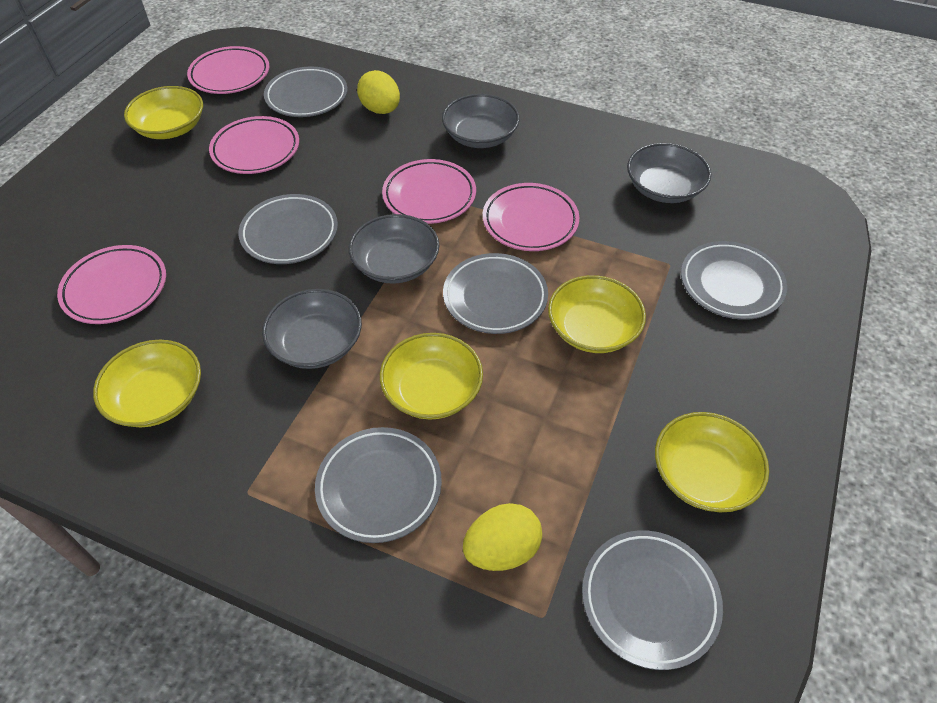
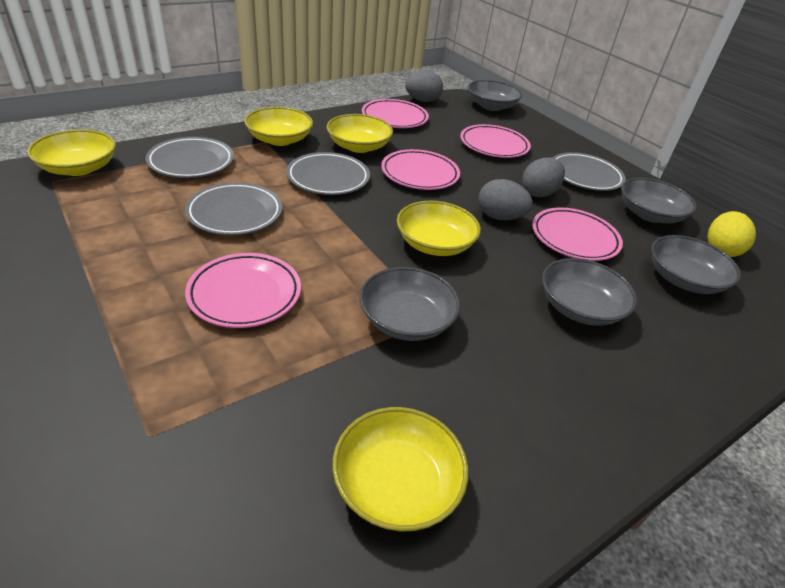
grey bowl: [262,289,362,369] [349,214,439,284] [442,94,520,148] [627,143,711,203] = 4 -> [360,267,461,341] [468,80,522,111] [542,258,637,326] [621,178,697,223] [651,235,741,294] = 5
grey egg: none = 0 -> [405,71,443,102] [478,179,533,220] [522,158,565,197] = 3
grey plate: [239,194,338,264] [264,67,348,117] [315,427,442,543] [443,253,548,334] [582,530,723,670] [681,241,787,320] = 6 -> [146,137,234,178] [185,182,282,235] [286,152,370,195] [553,152,626,191] = 4
yellow egg: [357,70,400,114] [463,503,542,571] = 2 -> [707,211,756,257] = 1

